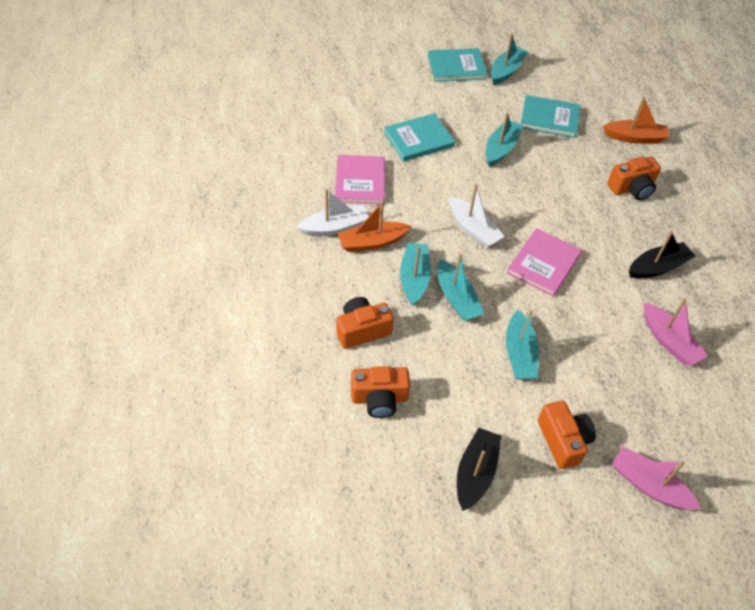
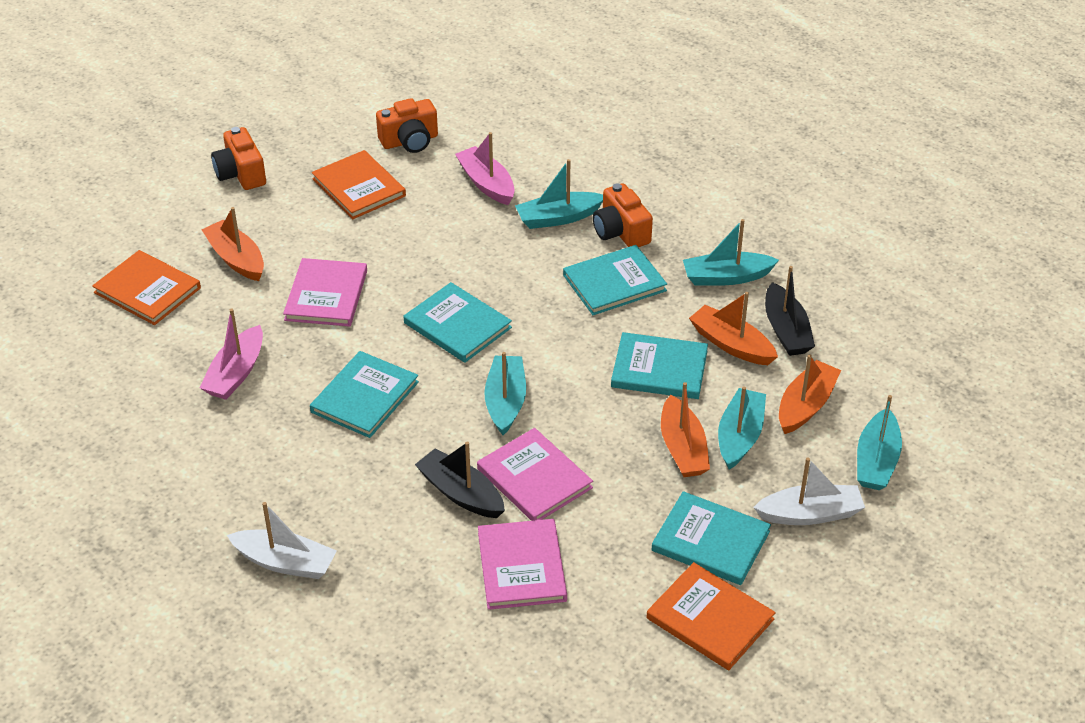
orange boat: [338,201,411,252] [603,97,670,144] = 2 -> [201,207,264,281] [661,382,710,477] [689,292,778,365] [779,355,841,434] = 4
orange book: none = 0 -> [92,250,201,325] [312,150,406,219] [647,562,776,670] = 3
orange camera: [337,297,394,349] [351,366,410,418] [538,401,596,469] [607,157,661,200] = 4 -> [211,127,266,190] [376,98,438,153] [593,183,653,247] = 3
pink book: [335,155,385,205] [507,228,582,297] = 2 -> [283,258,367,327] [477,428,593,521] [478,519,567,610] = 3
turquoise book: [384,113,455,161] [428,48,488,82] [520,95,580,138] = 3 -> [310,351,419,438] [404,282,512,363] [563,245,667,315] [611,332,708,399] [652,491,771,585] = 5

